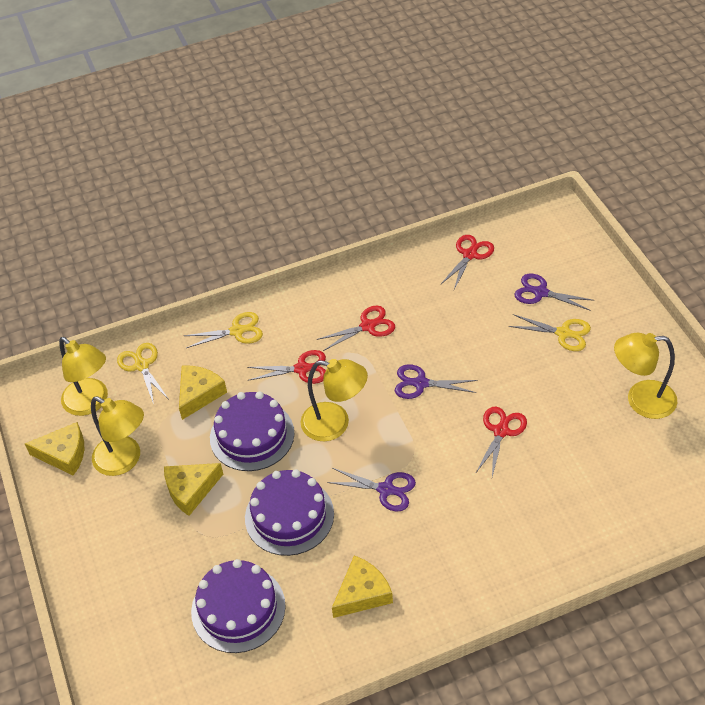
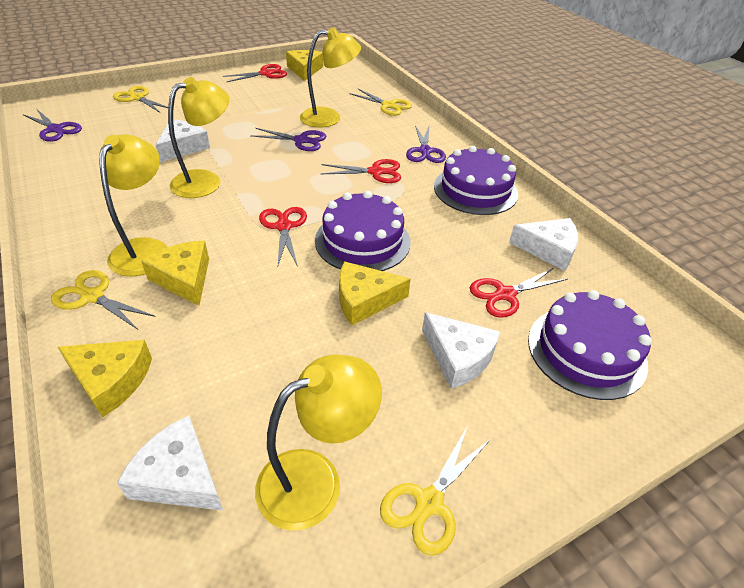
white cheese: none = 0 -> [117,416,223,510] [156,120,210,162] [422,312,501,389] [509,218,578,271] = 4
yellow scissors: [117,343,168,404] [184,312,263,348] [509,314,591,351] = 3 -> [51,270,156,329] [113,86,168,113] [349,88,412,116] [380,427,491,556] = 4

